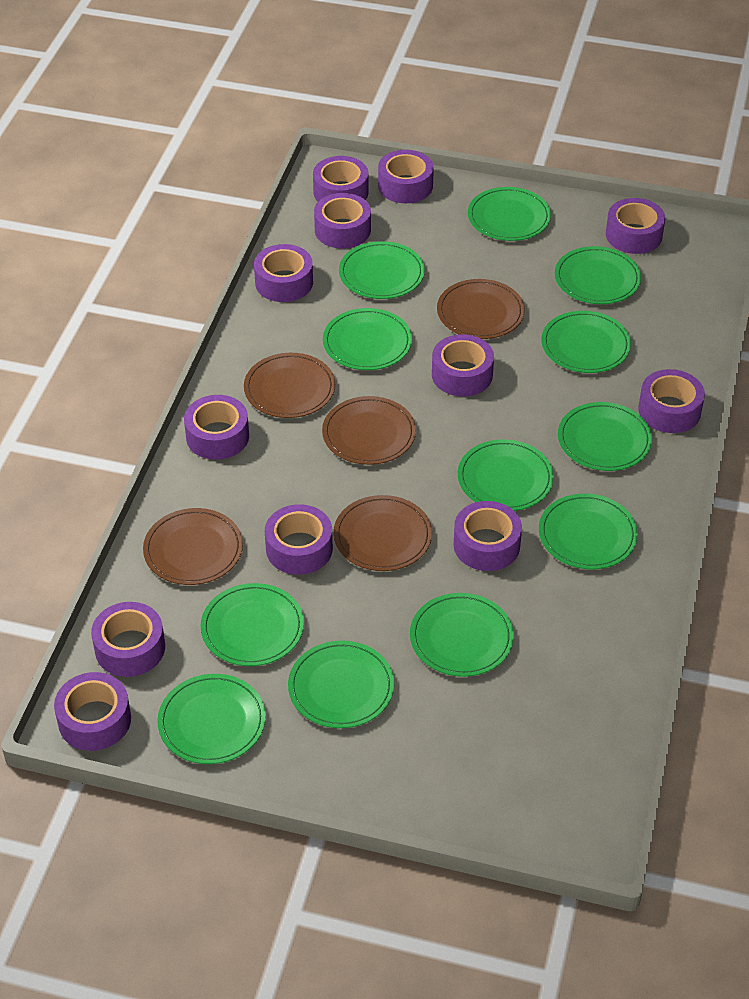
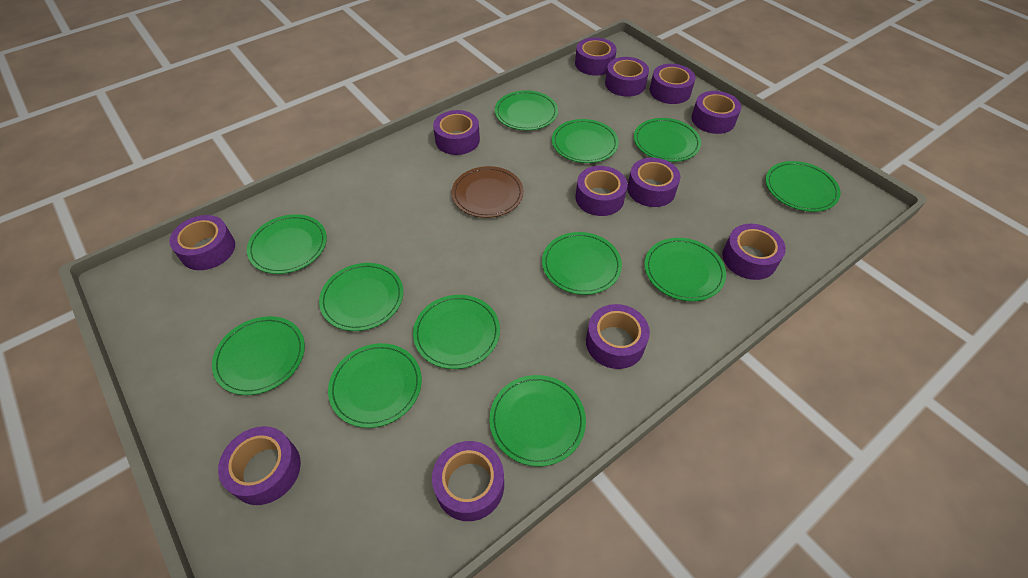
brown plate: [143,508,243,585] [244,353,335,418] [322,396,416,465] [333,495,432,571] [437,279,525,339] = 5 -> [452,166,524,218] = 1

